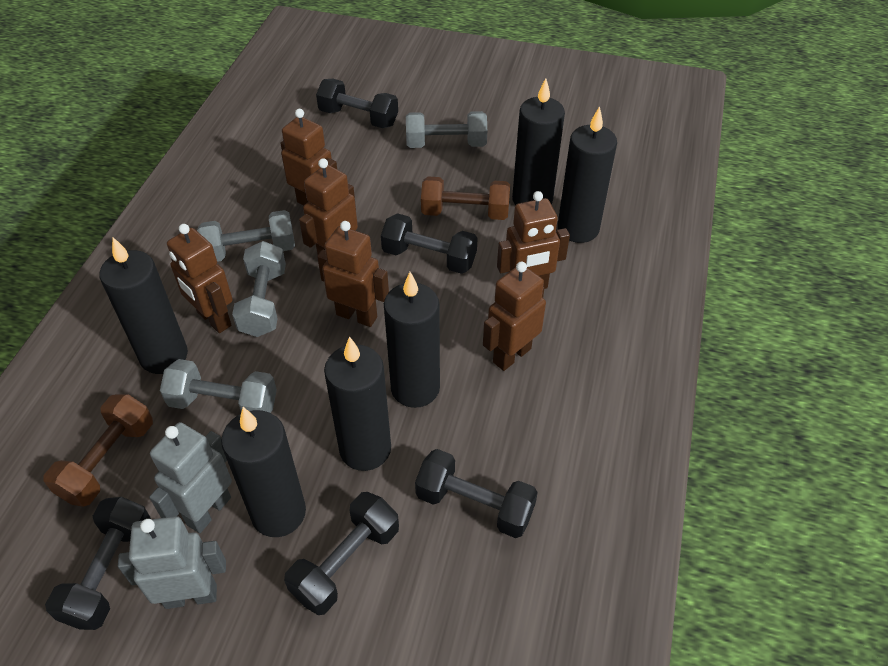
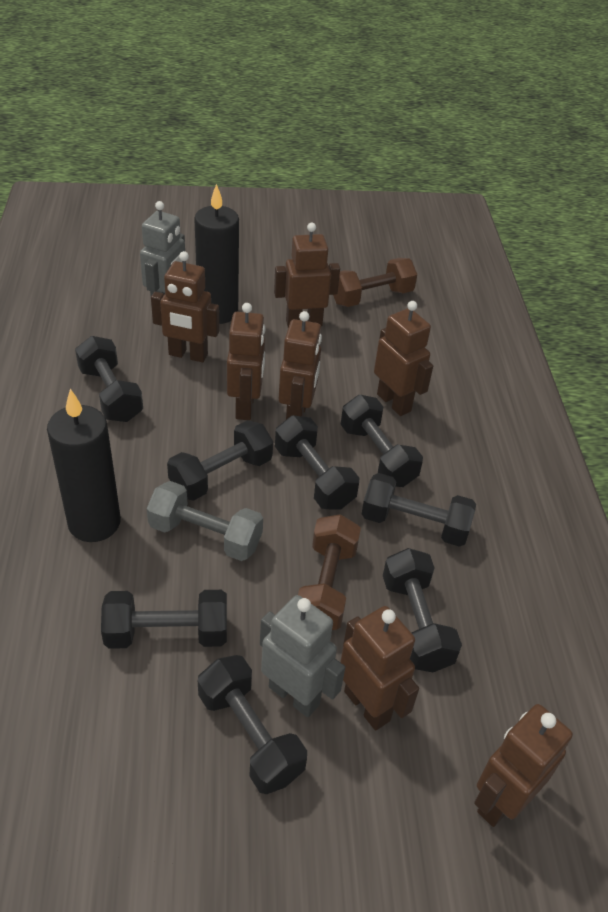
black candle: [100,237,188,374] [221,407,306,537] [324,336,391,471] [384,272,440,408] [512,78,565,205] [558,106,617,243] = 6 -> [47,389,121,542] [194,184,239,324] = 2
black dumbbell: [45,497,151,630] [284,492,399,615] [316,79,398,128] [381,213,478,274] [415,449,538,538] = 5 -> [75,336,143,422] [101,590,227,649] [167,420,273,501] [198,655,307,794] [275,415,359,510] [341,395,423,487] [362,473,476,547] [383,548,462,672] = 8
brown robot: [167,224,233,333] [280,109,337,205] [299,158,358,255] [317,221,389,327] [483,262,546,371] [497,191,570,289] = 6 -> [151,251,219,362] [227,303,265,420] [274,223,340,328] [279,311,322,419] [340,606,419,731] [374,301,433,416] [474,704,573,827] = 7
grey dumbbell: [160,359,277,413] [197,210,295,262] [232,241,286,337] [406,111,487,148] = 4 -> [147,481,263,561] = 1

